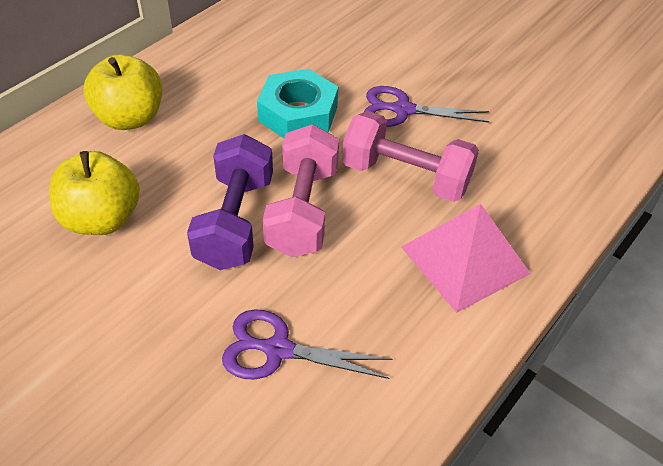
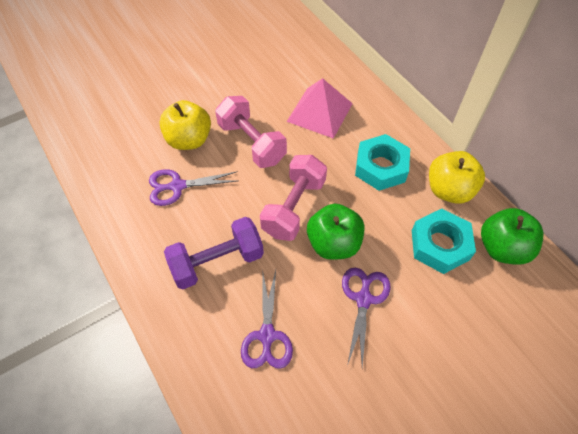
green apple: none = 0 -> [307,204,364,260] [481,208,544,265] = 2
purple scissors: [222,309,392,380] [364,86,490,127] = 2 -> [149,169,238,206] [241,269,293,369] [342,268,390,368] = 3
turquoise nut: [257,69,338,138] = 1 -> [355,134,410,191] [412,209,476,274] = 2

